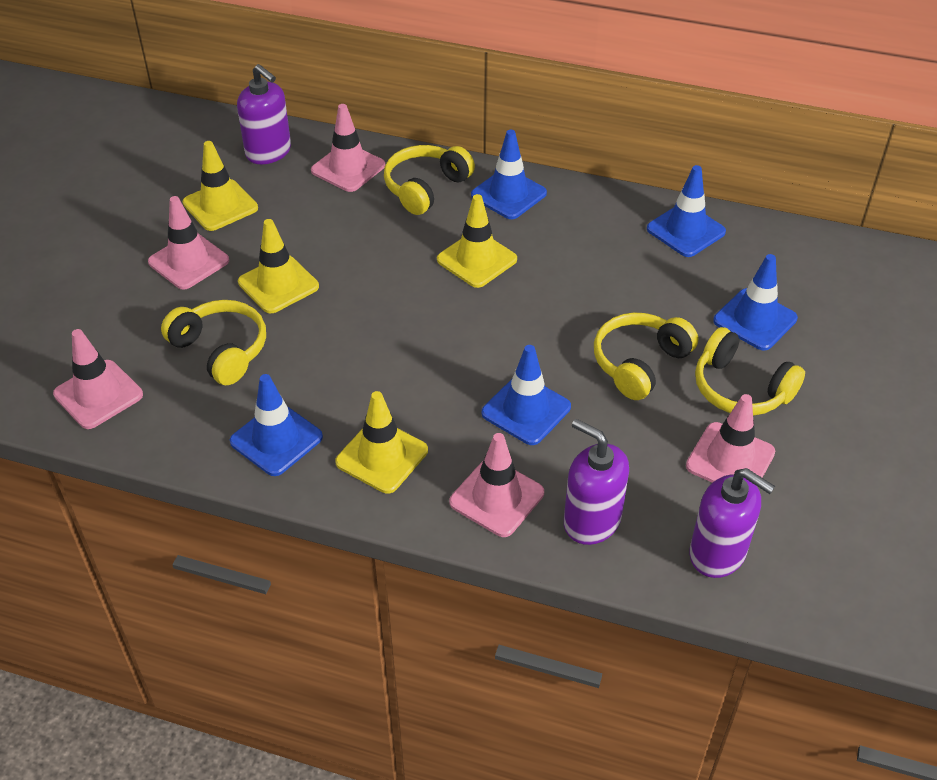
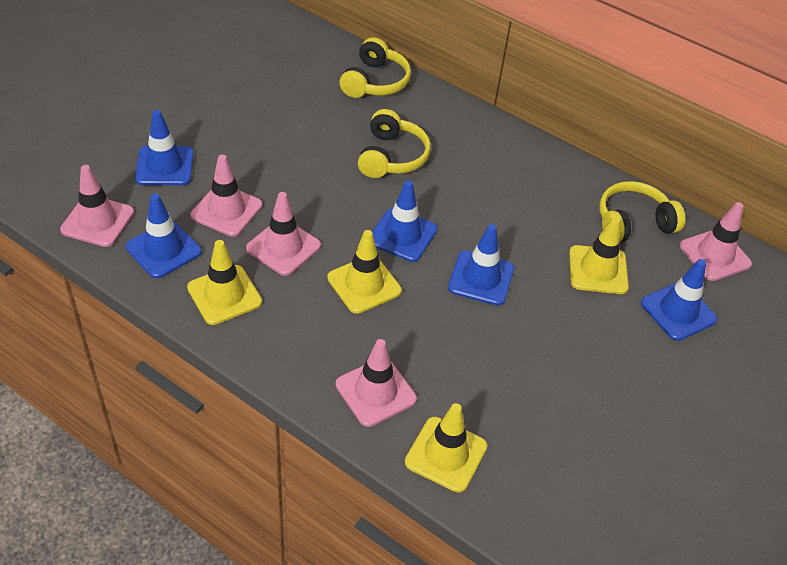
purple soap dispenser: [237,64,291,164] [564,419,629,545] [689,468,775,578] = 3 -> none = 0
yellow headphones: [161,300,266,385] [384,145,475,215] [594,313,698,400] [695,327,805,416] = 4 -> [340,37,411,98] [358,109,431,178] [599,181,685,242] = 3

